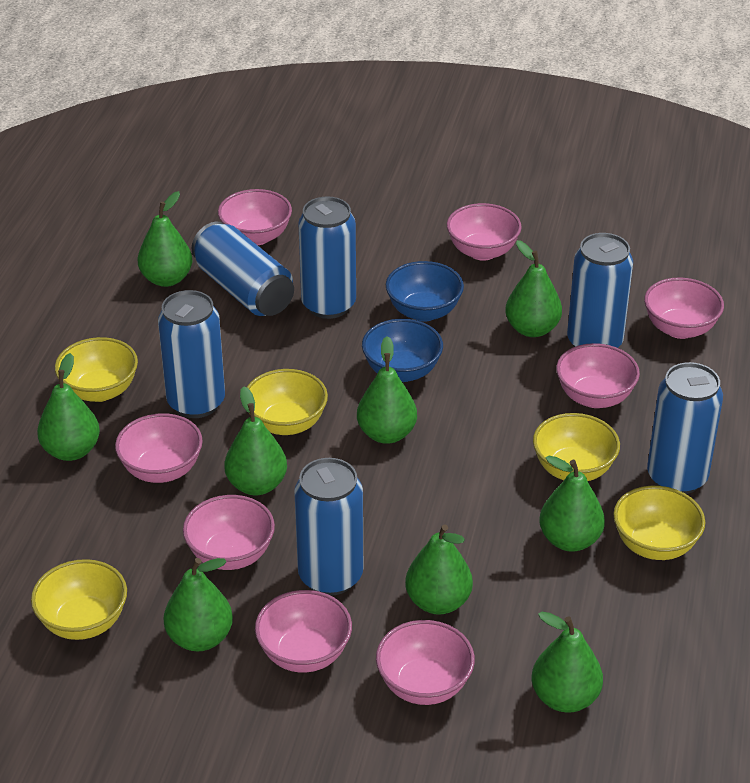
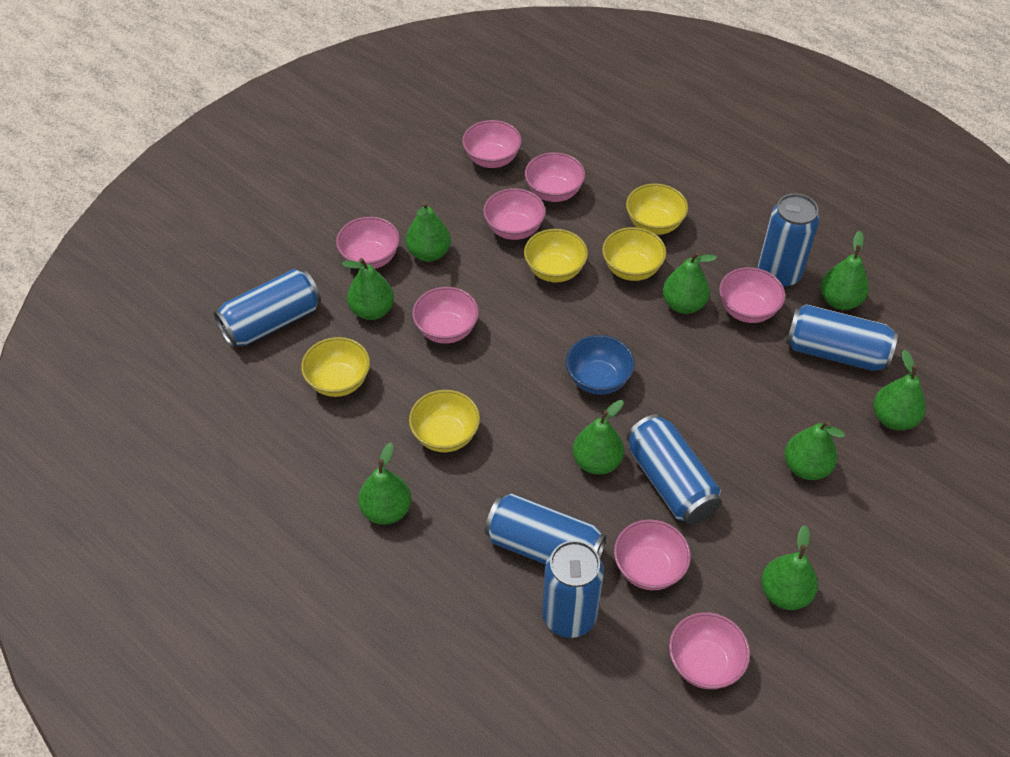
blue bowl: [362,319,443,382] [386,261,464,321] = 2 -> [566,335,635,395] = 1

